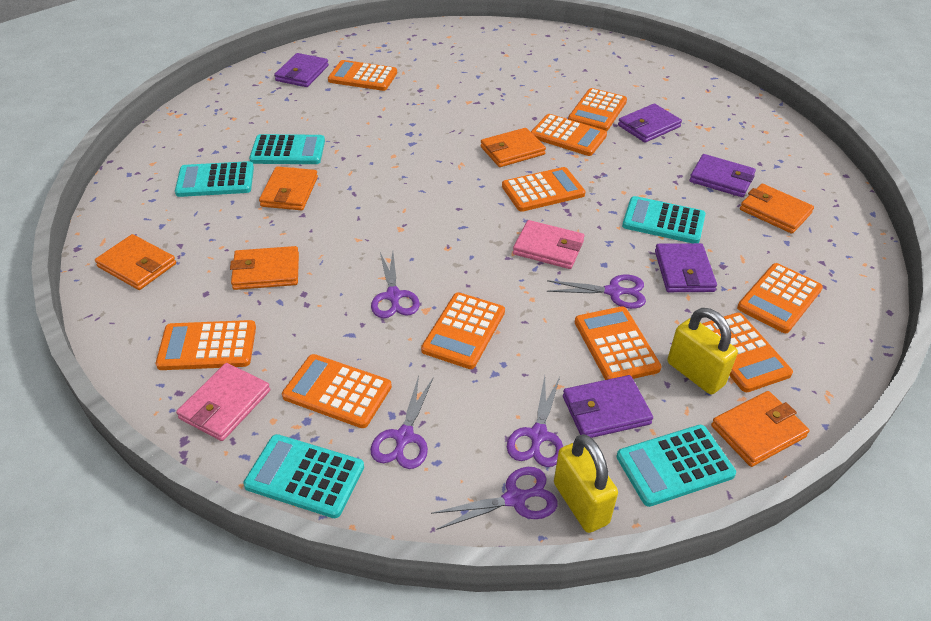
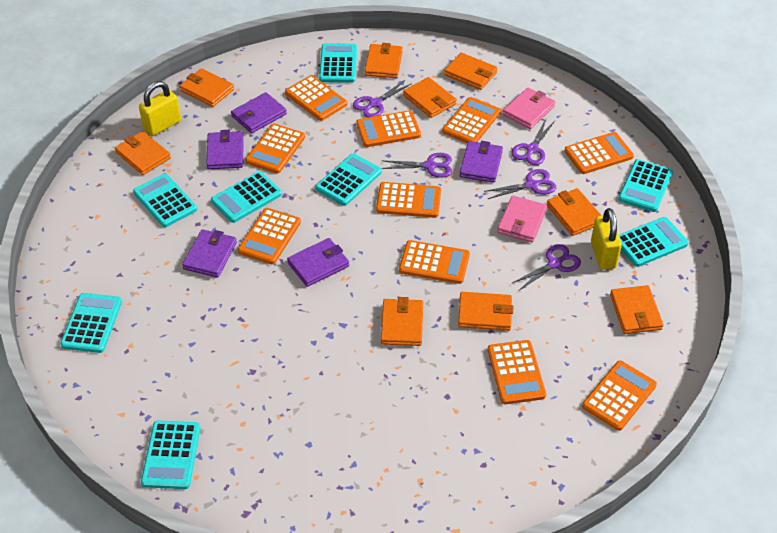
orange wallet: [95,234,176,290] [230,246,299,290] [259,166,318,210] [480,128,546,167] [711,391,810,467] [740,184,814,234] = 6 -> [115,131,171,175] [180,68,234,107] [365,43,403,78] [381,297,423,346] [403,77,457,118] [444,53,497,90] [458,292,513,331] [547,188,602,236] [610,285,664,334] = 9
turquoise calculator: [175,161,254,197] [243,434,364,518] [249,134,325,164] [617,425,736,507] [622,196,706,243] = 5 -> [60,293,122,353] [133,173,197,227] [141,421,201,489] [211,171,282,223] [316,154,382,206] [319,43,357,83] [618,159,673,212] [619,217,689,267] = 8

